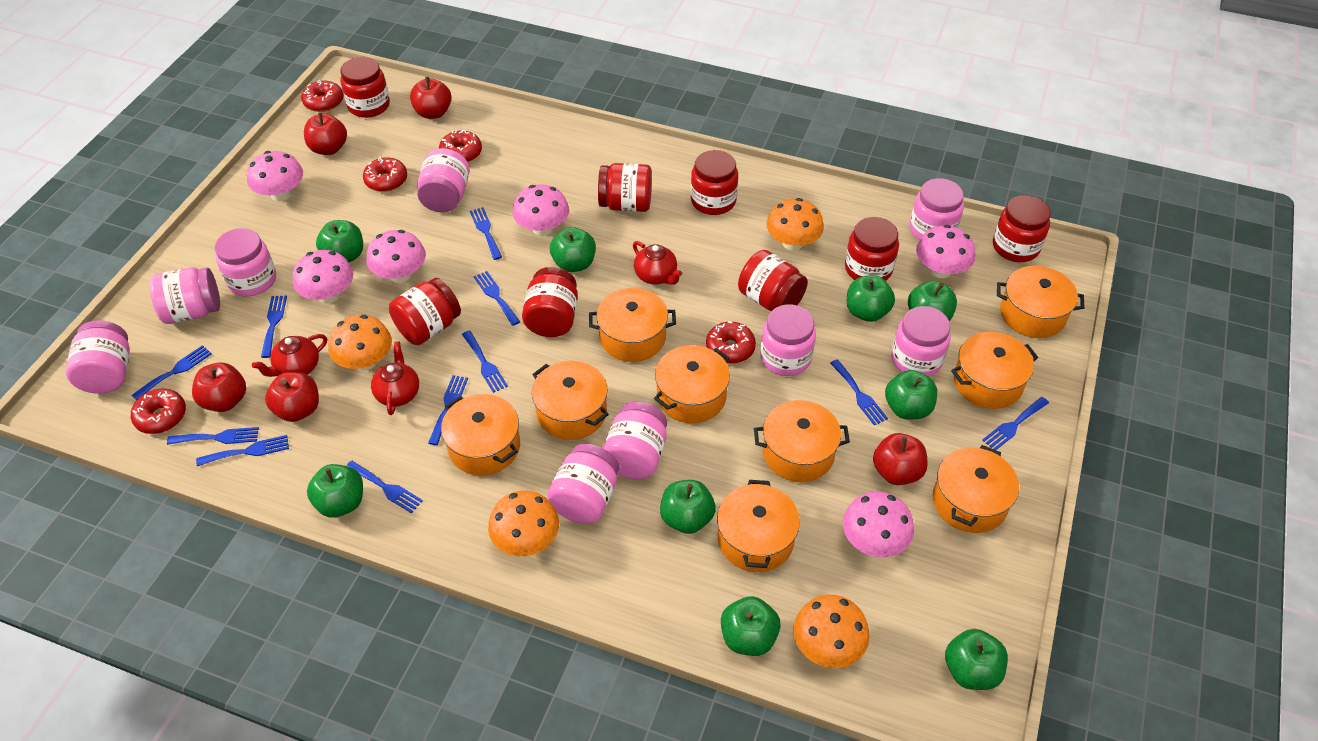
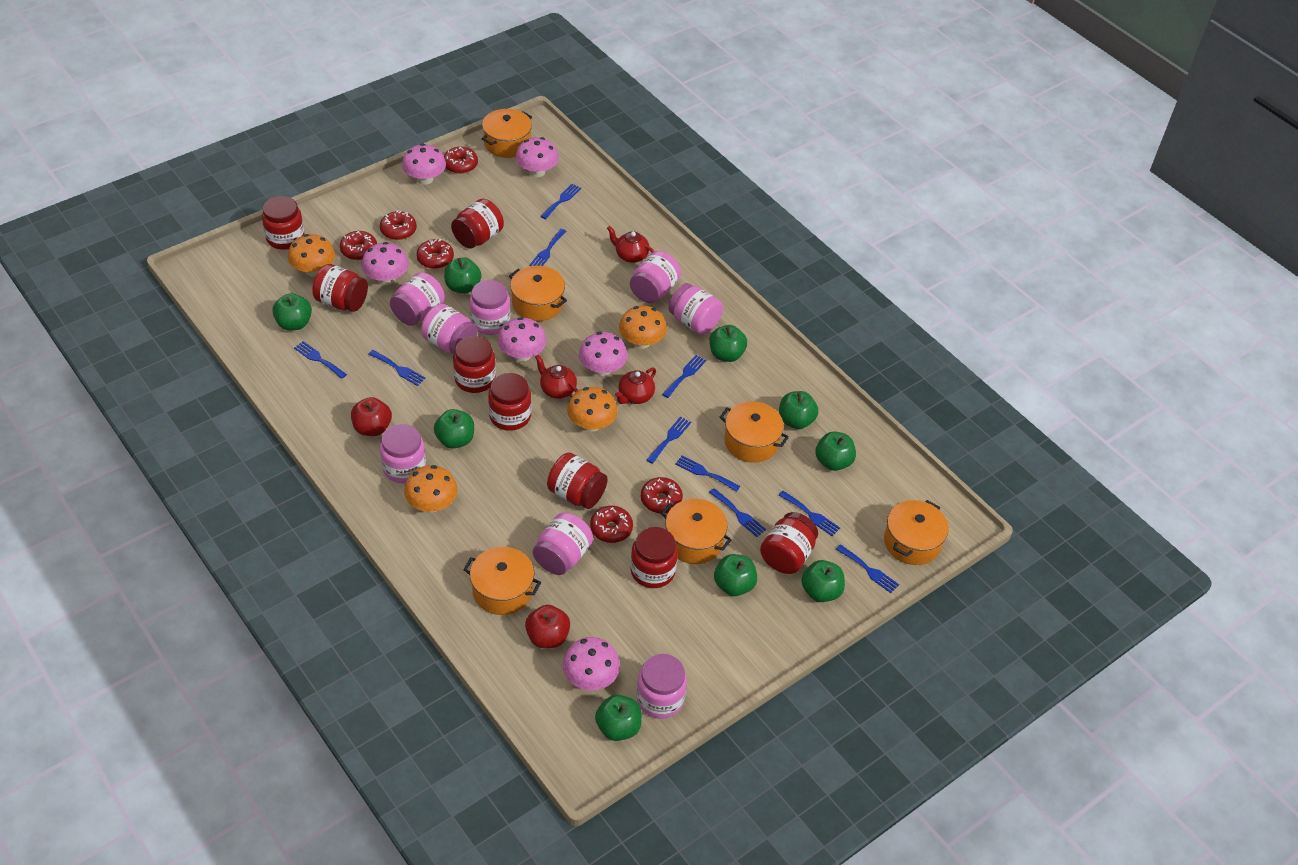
blue fork: [131,345,212,400] [167,427,259,445] [196,435,289,466] [261,296,287,358] [346,461,423,513] [428,375,468,445] [462,330,508,393] [470,207,502,260] [474,271,520,326] [830,359,888,425] [982,397,1049,450] = 11 -> [294,341,347,379] [368,350,426,386] [529,229,566,266] [540,184,581,219] [647,417,691,464] [662,355,706,398] [675,456,740,492] [709,488,766,537] [779,491,840,536] [836,544,899,593] = 10
orange pot: [441,394,520,476] [532,361,609,440] [589,288,676,362] [654,345,730,423] [717,480,800,572] [754,400,850,482] [933,445,1019,533] [951,332,1038,409] [997,266,1084,338] = 9 -> [463,547,541,615] [482,109,532,158] [509,266,567,321] [661,499,732,564] [720,402,789,463] [884,500,949,565] = 6
pink jar: [66,320,130,394] [150,267,220,324] [215,228,276,296] [417,148,469,213] [547,444,619,524] [603,402,667,479] [760,304,816,376] [891,306,951,377] [910,178,964,240] = 9 -> [380,424,426,483] [390,272,445,326] [421,304,478,354] [470,280,511,335] [533,513,593,575] [630,251,681,303] [637,654,687,719] [668,283,723,335] = 8
red apple: [192,363,246,412] [265,372,319,422] [304,112,347,155] [410,77,451,119] [873,433,928,485] = 5 -> [351,397,392,436] [525,605,570,648] = 2
red donut: [131,389,186,434] [301,80,343,112] [363,157,407,192] [439,130,482,162] [706,321,756,364] = 5 -> [340,231,377,260] [380,210,417,240] [416,239,454,269] [444,147,478,174] [590,506,633,543] [641,477,683,513] = 6

